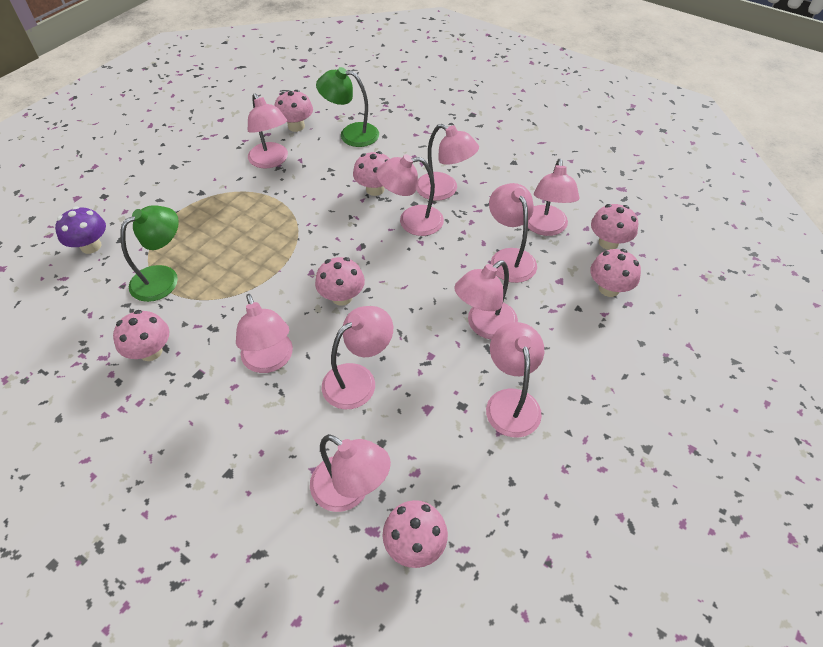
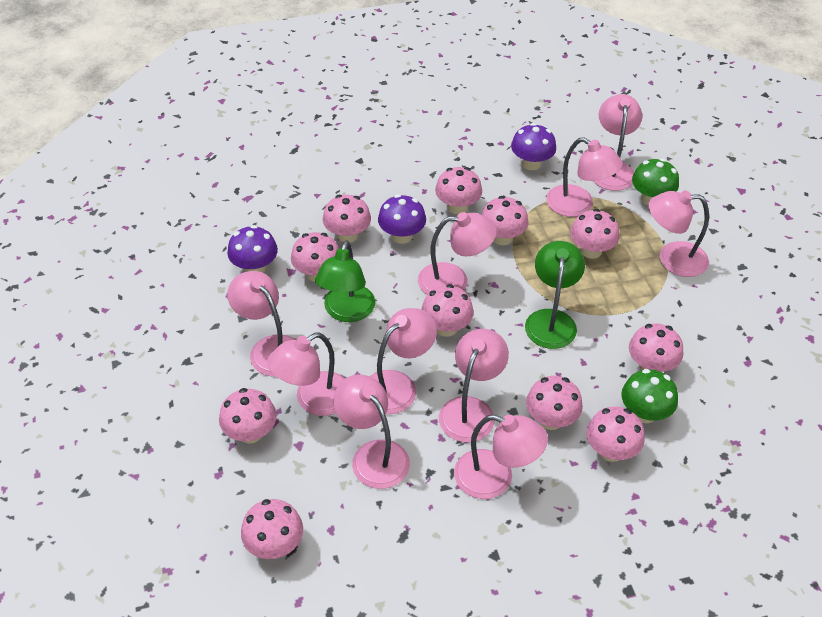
green mushroom: none = 0 -> [621,369,678,423] [632,158,679,205] = 2
pink mushroom: [113,310,169,361] [274,90,313,132] [315,257,365,306] [353,151,390,196] [382,500,448,568] [590,249,641,297] [591,204,638,250] = 7 -> [219,388,277,444] [241,499,303,559] [291,232,339,282] [323,195,371,243] [421,284,474,337] [435,167,482,214] [481,196,528,245] [526,376,583,430] [570,209,619,259] [587,407,645,462] [629,323,683,372] = 11
purple mushroom: [55,207,106,254] = 1 -> [227,225,278,273] [378,194,426,244] [511,123,556,170] = 3

